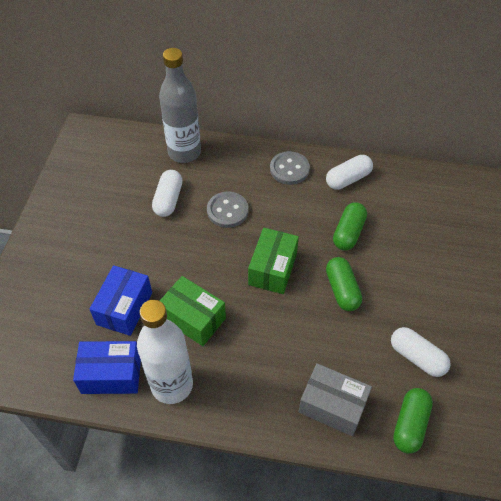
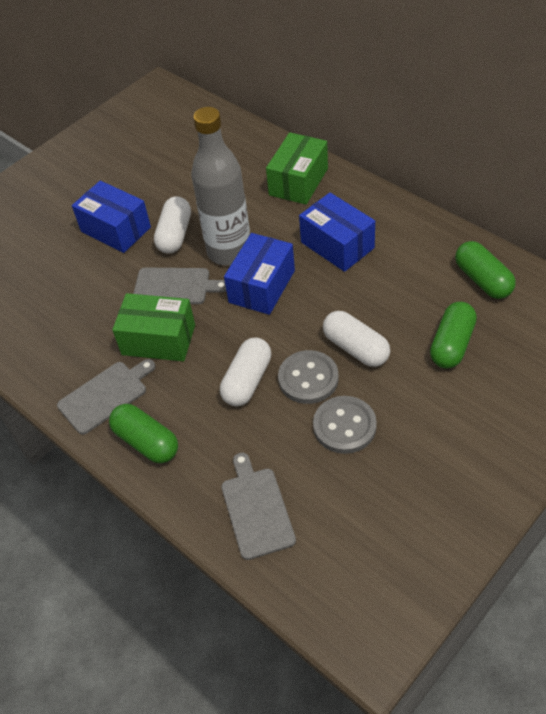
blue box: [73,341,141,394] [89,265,152,336] = 2 -> [72,181,151,253] [224,233,295,315] [299,193,375,272] = 3
grey box: [299,363,372,436] = 1 -> none = 0
grey cutting board: none = 0 -> [57,359,155,435] [133,268,226,304] [221,452,296,560] = 3
white bottle: [137,300,193,404] = 1 -> none = 0

